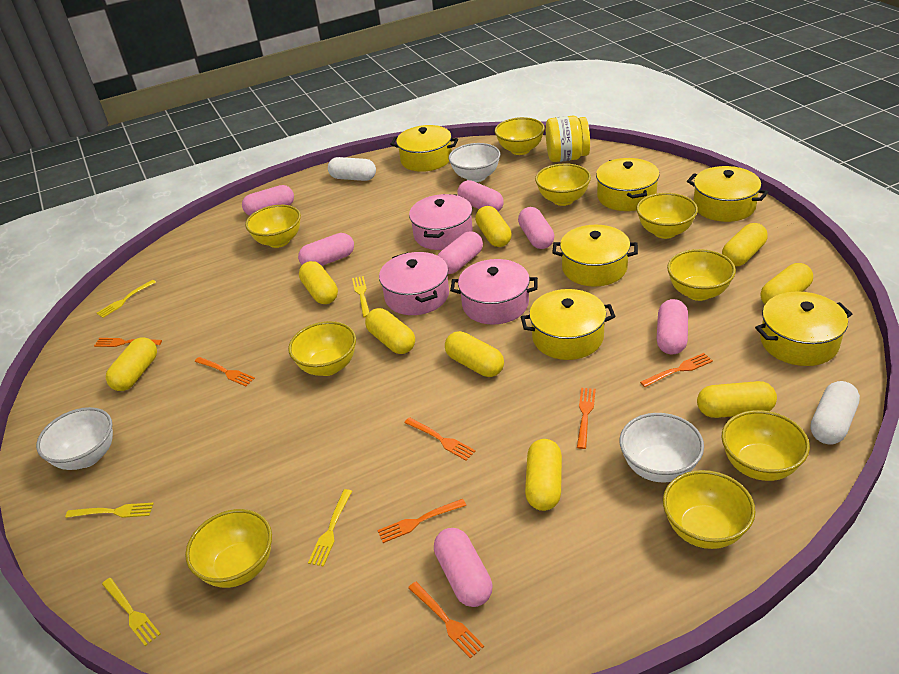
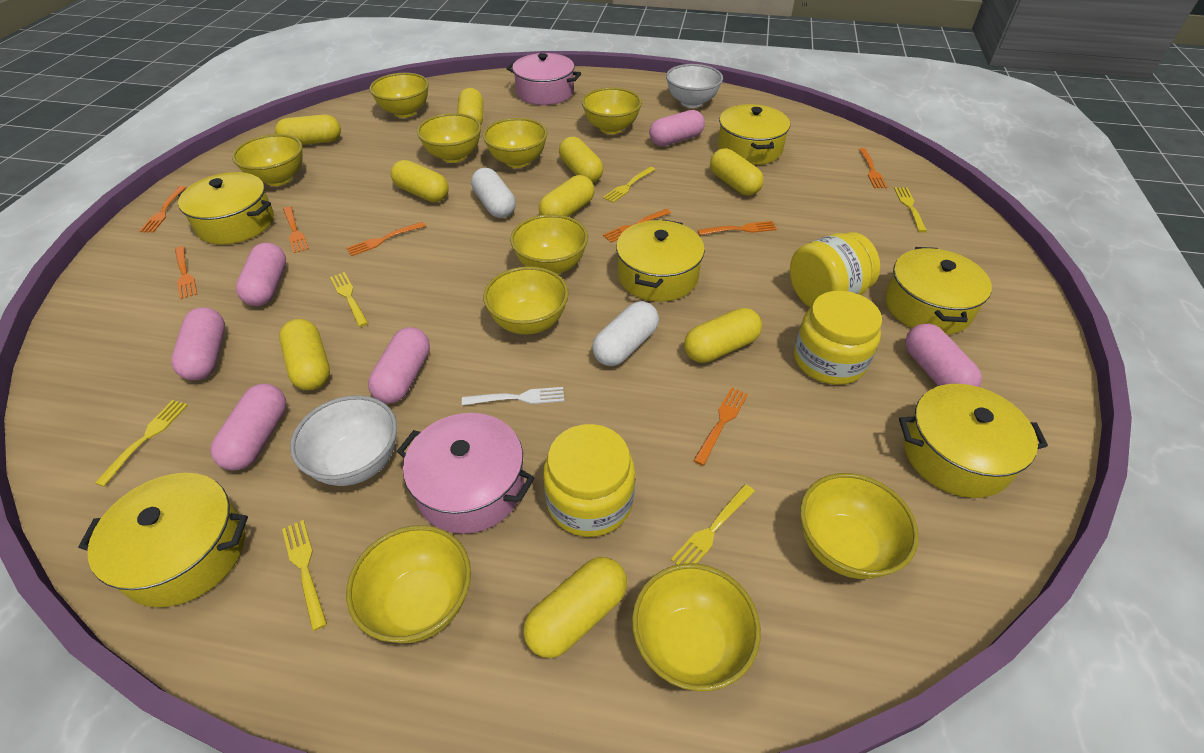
orange fork: [94,338,162,347] [195,357,255,386] [377,499,466,543] [404,417,475,460] [408,581,484,659] [577,388,596,449] [640,353,713,387] = 7 -> [139,186,186,233] [175,246,197,299] [283,206,309,253] [346,222,426,256] [603,209,671,243] [693,387,748,466] [698,221,777,235] [859,148,887,188] = 8
pink capsule: [242,185,294,215] [298,233,354,266] [434,528,492,607] [438,231,483,274] [458,180,504,212] [518,207,554,249] [657,299,688,354] = 7 -> [171,307,225,380] [211,384,286,471] [236,242,286,306] [368,327,430,404] [649,110,705,146] [905,323,982,387] = 6
pink pot: [379,252,449,315] [409,194,473,250] [450,259,538,325] = 3 -> [397,413,535,534] [507,53,581,105] = 2
white bowl: [36,407,113,470] [449,143,501,182] [620,413,704,483] = 3 -> [290,395,397,486] [666,64,723,108] = 2
white fork: none = 0 -> [462,387,564,405] = 1
yellow bowl: [185,509,272,588] [245,205,301,248] [288,321,356,376] [495,117,545,155] [535,163,591,206] [636,193,698,239] [663,470,755,549] [667,249,736,301] [722,410,810,481] = 9 -> [232,134,303,186] [346,525,471,643] [369,73,429,118] [417,113,481,163] [483,118,548,168] [483,266,569,335] [510,214,588,274] [582,87,642,134] [632,563,761,691] [800,473,919,579] = 10
yellow fork: [65,503,154,518] [97,280,156,318] [102,578,161,646] [308,489,352,567] [352,276,370,318] = 5 -> [95,400,188,487] [282,520,327,631] [330,272,368,327] [603,167,656,203] [671,484,755,565] [894,187,927,232] = 6
yellow jar: [546,116,590,162] = 1 -> [543,424,635,537] [790,232,880,308] [794,291,882,385] = 3

